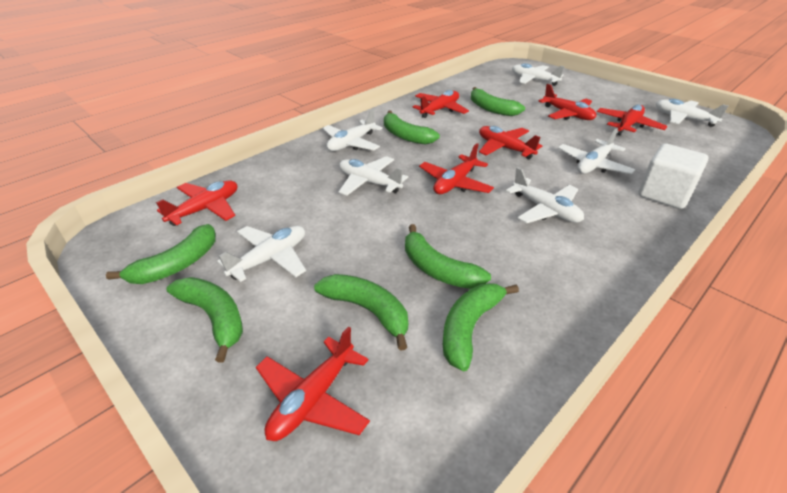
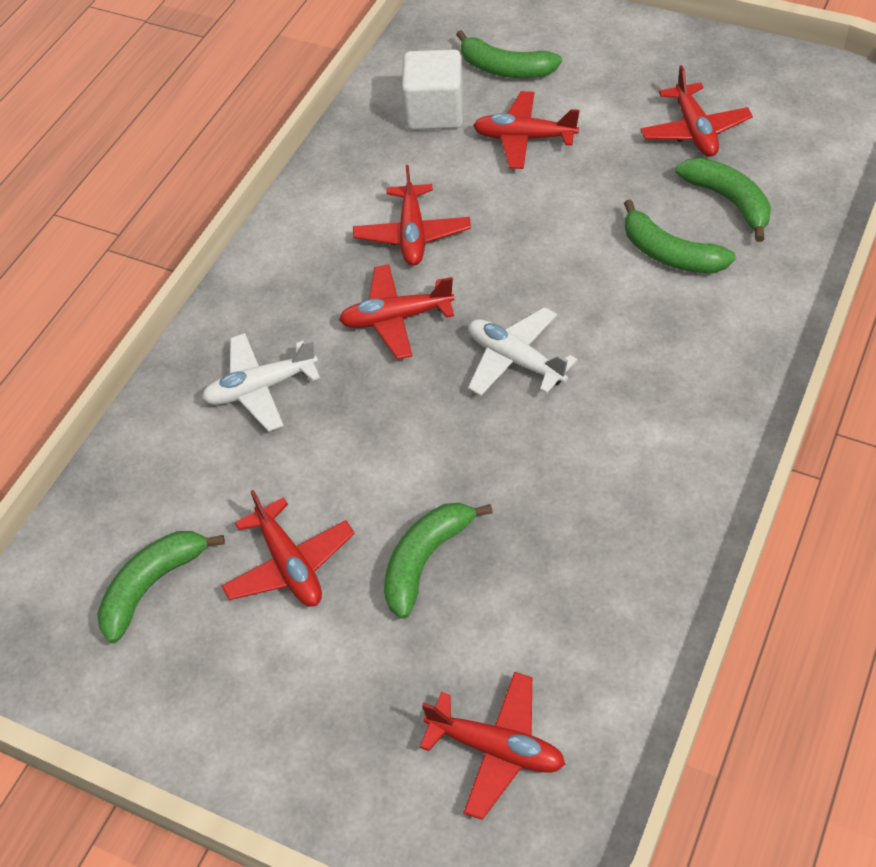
green banana: [106,224,216,284] [167,277,243,363] [314,274,408,351] [384,111,440,145] [405,224,491,289] [443,283,519,371] [471,87,525,116] = 7 -> [97,531,225,643] [384,503,493,619] [456,30,562,78] [624,199,736,273] [676,158,771,242] = 5
red plane: [156,180,237,226] [256,327,370,441] [413,90,469,118] [419,143,494,194] [479,126,542,159] [538,84,596,120] [597,104,667,135] = 7 -> [222,490,355,607] [339,264,455,359] [353,165,471,266] [420,672,565,820] [473,91,579,169] [640,65,753,157] = 6
white plane: [217,226,306,282] [322,109,383,151] [338,156,408,196] [506,167,584,224] [512,63,564,86] [558,128,635,174] [656,99,728,127] = 7 -> [202,333,320,432] [468,307,577,396] = 2

